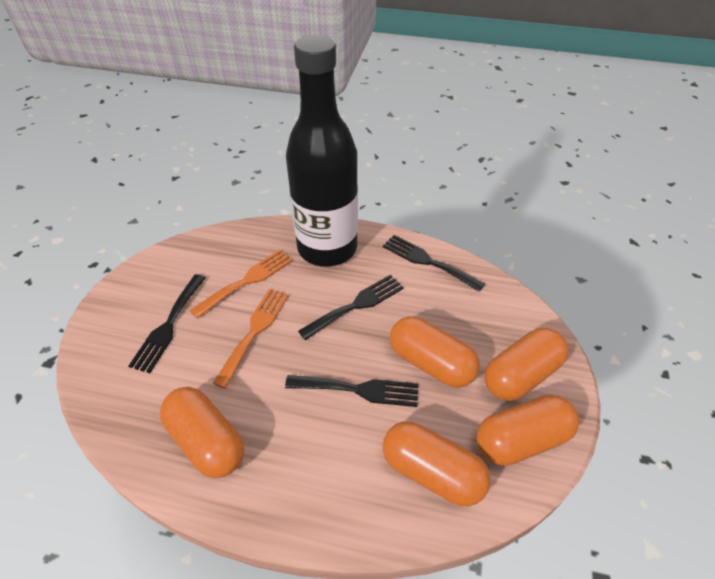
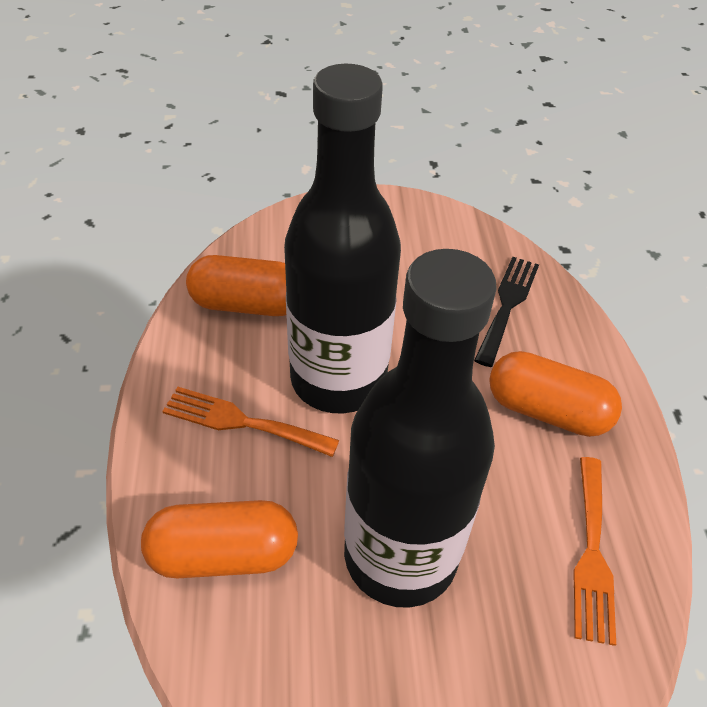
black bottle: [286,35,358,267] = 1 -> [284,64,401,413] [344,249,497,608] = 2
black fork: [128,274,205,373] [285,375,418,407] [298,275,404,340] [383,235,485,292] = 4 -> [474,257,539,367] = 1
orange capsule: [160,387,244,478] [383,421,491,506] [390,316,480,388] [476,395,579,466] [485,328,568,401] = 5 -> [141,500,298,578] [186,255,286,316] [489,351,622,437] = 3

